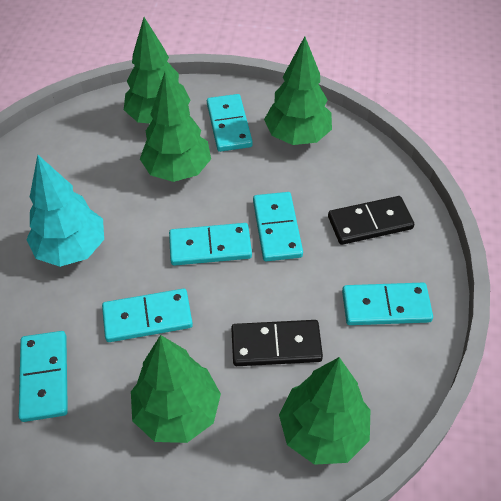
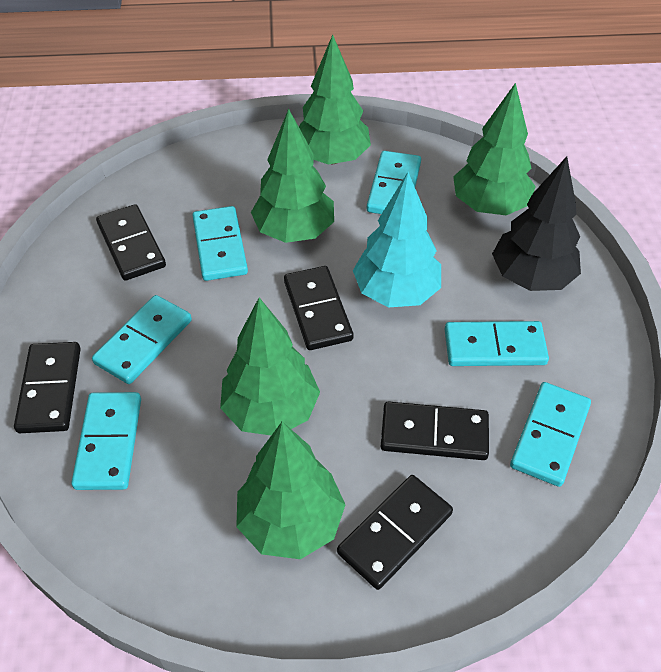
black domino: [231,320,323,366] [328,196,415,245] = 2 -> [14,342,81,433] [96,204,166,281] [284,266,353,350] [337,475,453,590] [381,401,489,460] = 5
black tree: none = 0 -> [492,156,581,291] = 1

